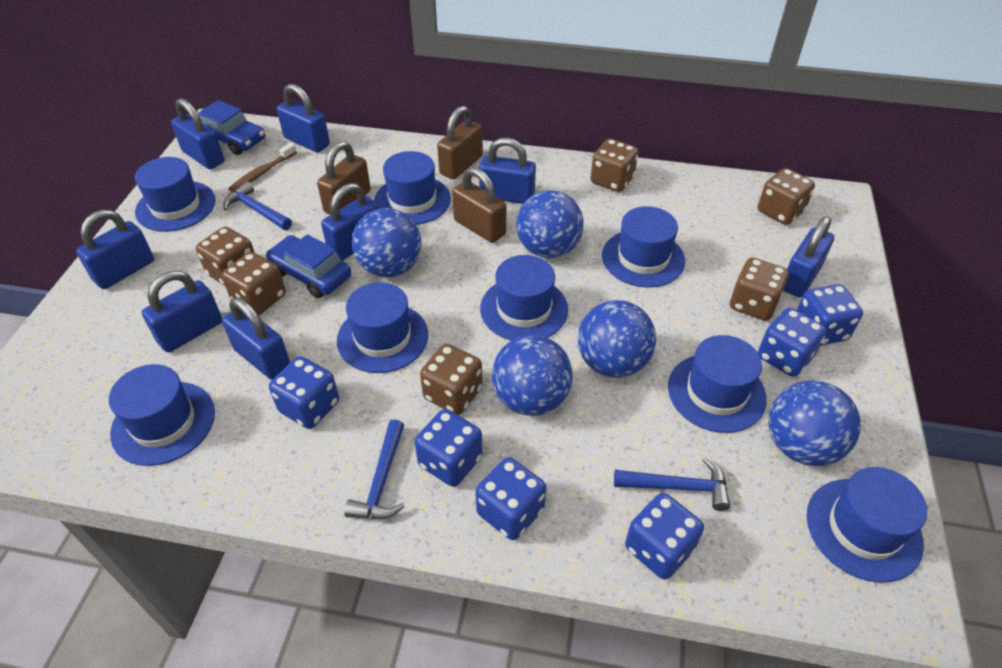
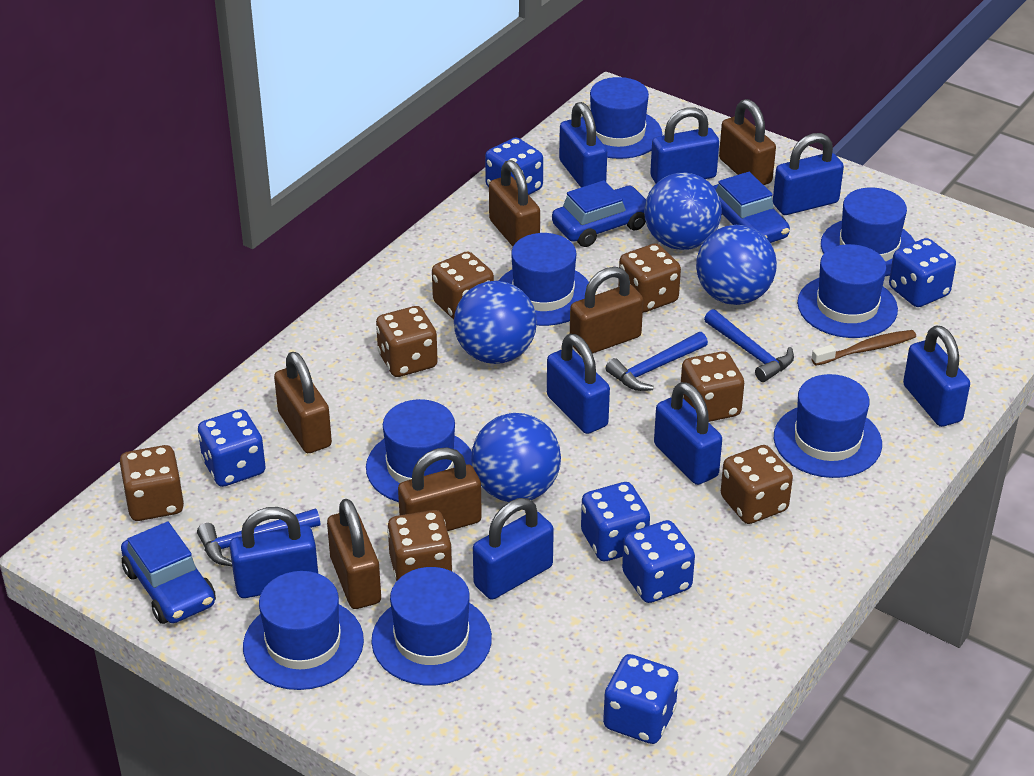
blue ball: [352,208,422,278] [492,335,573,416] [516,190,584,258] [578,300,656,378] [768,380,861,466] = 5 -> [454,281,537,364] [471,413,561,502] [644,173,722,250] [696,225,777,305] = 4
blue car: [198,100,265,155] [266,234,351,298] = 2 -> [121,522,216,624] [552,180,646,247] [713,172,790,243] = 3
brown dice: [196,227,255,286] [222,252,286,315] [420,344,483,415] [590,139,638,192] [730,257,789,321] [758,168,815,225] = 6 -> [120,445,184,521] [376,306,438,377] [387,510,453,581] [432,251,494,320] [618,243,681,312] [681,351,744,422] [721,445,793,524] = 7
brown padlock: [317,141,371,215] [437,106,483,179] [452,167,506,243] = 3 -> [274,352,332,453] [327,499,381,609] [398,448,482,531] [489,160,540,247] [570,267,643,355] [719,99,776,185] = 6

